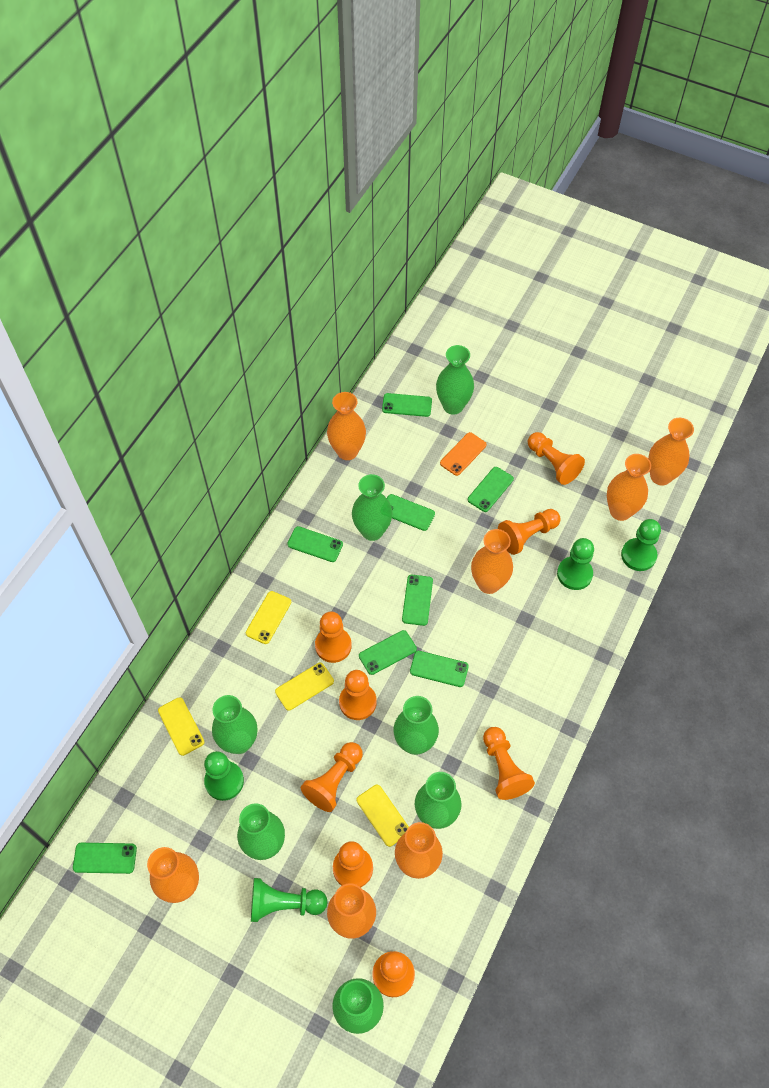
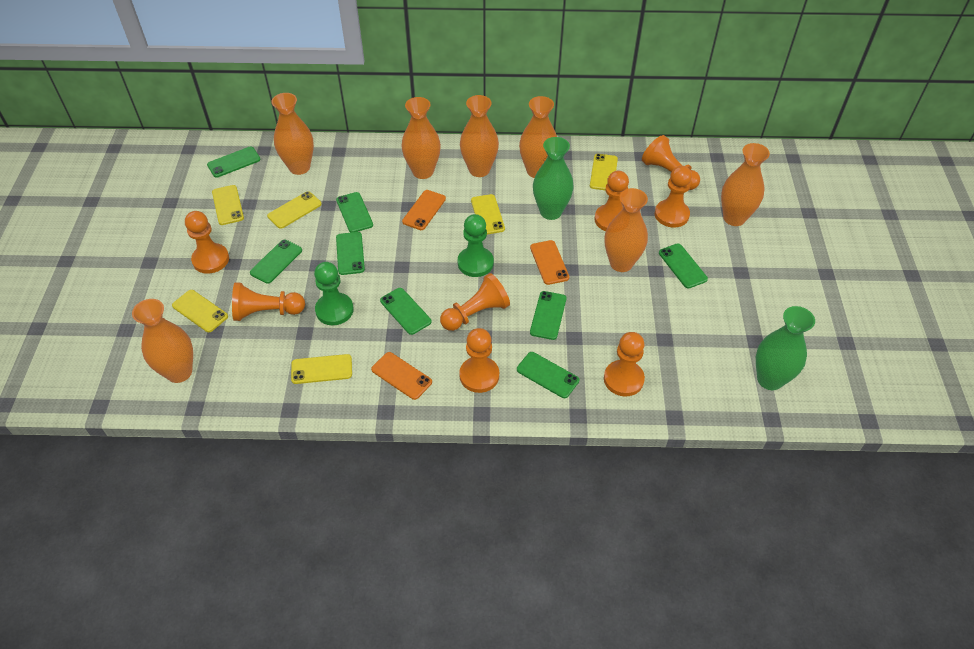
green pawn: [204,751,244,801] [251,878,328,922] [557,538,594,590] [621,519,661,571] = 4 -> [314,262,354,325] [457,214,494,277] = 2
green vase: [212,695,257,754] [237,803,285,860] [332,978,384,1034] [352,474,393,541] [394,696,439,755] [415,772,462,829] [436,345,474,415] = 7 -> [533,137,574,220] [756,306,815,390] = 2
orange phone: [440,432,487,476] = 1 -> [371,352,432,400] [402,190,446,230] [530,240,569,285] = 3
yellow phone: [158,697,204,756] [246,591,291,644] [275,663,334,711] [357,785,409,847] = 4 -> [172,290,228,332] [212,185,244,225] [267,191,322,229] [291,354,352,384] [471,194,505,234] [590,154,618,190] = 6

